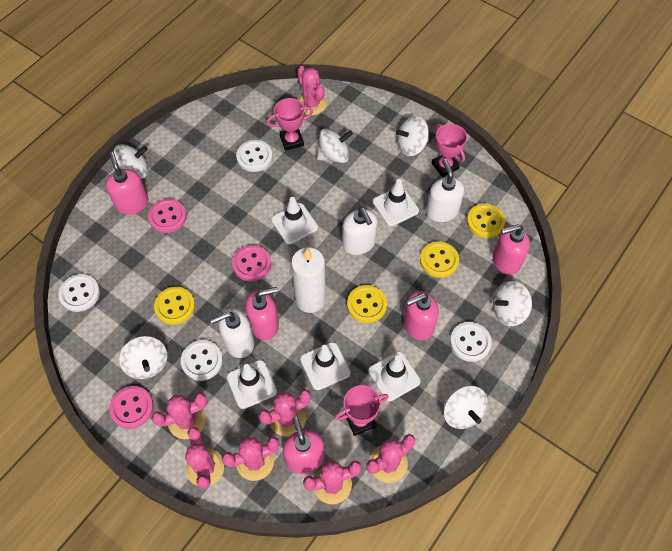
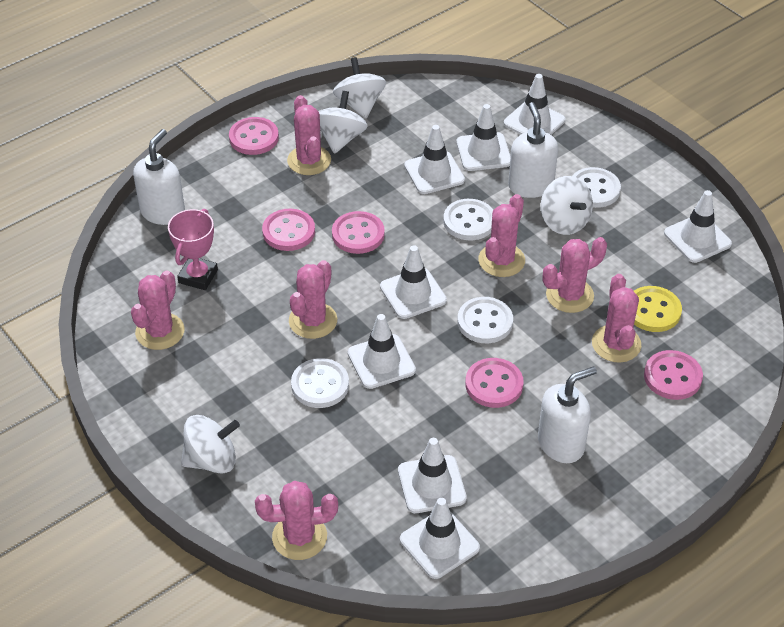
pink button: [109,386,154,429] [148,199,187,233] [232,245,271,281] = 3 -> [229,117,279,155] [262,209,315,251] [332,211,385,254] [465,358,524,408] [644,350,703,400] = 5
pink soap dispenser: [106,152,149,215] [245,287,279,340] [283,417,324,474] [403,291,439,340] [492,224,530,275] = 5 -> none = 0
pink trophy: [267,98,313,151] [334,385,389,436] [432,124,467,177] = 3 -> [168,209,218,290] = 1
white candle: [291,248,326,313] = 1 -> none = 0
white spinning top: [113,144,149,179] [119,336,167,379] [317,129,353,163] [396,116,429,156] [444,385,488,429] [493,281,532,326] = 6 -> [181,415,240,473] [318,91,368,154] [333,57,386,119] [541,176,593,235] = 4
white traffic cone: [227,360,277,409] [271,197,318,244] [300,342,351,390] [368,351,421,401] [373,179,419,226] = 5 -> [348,314,416,389] [380,245,447,319] [398,438,467,513] [400,498,480,579] [404,125,465,194] [456,104,511,171] [504,74,565,135] [664,190,732,263] = 8
yellow button: [154,287,195,325] [347,285,387,323] [420,241,459,278] [467,203,505,238] = 4 -> [634,286,682,332] = 1

